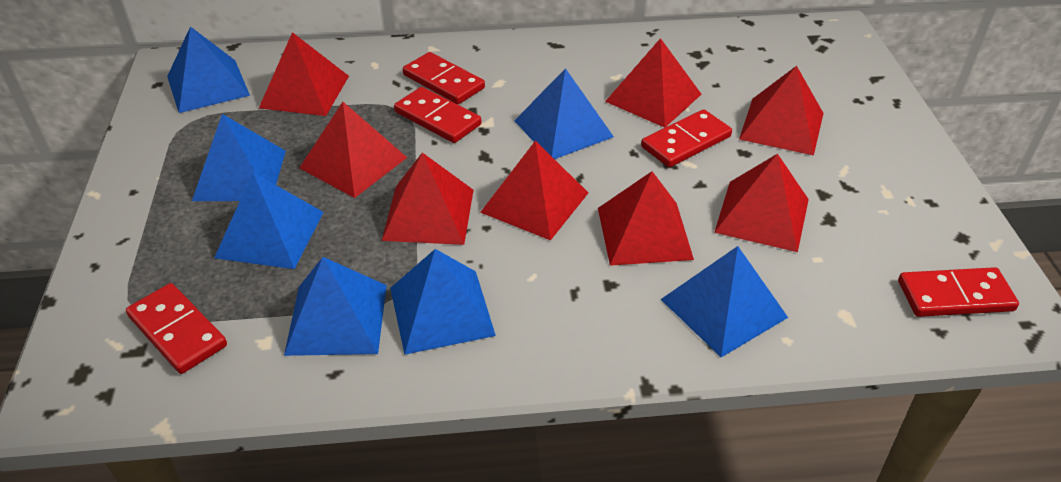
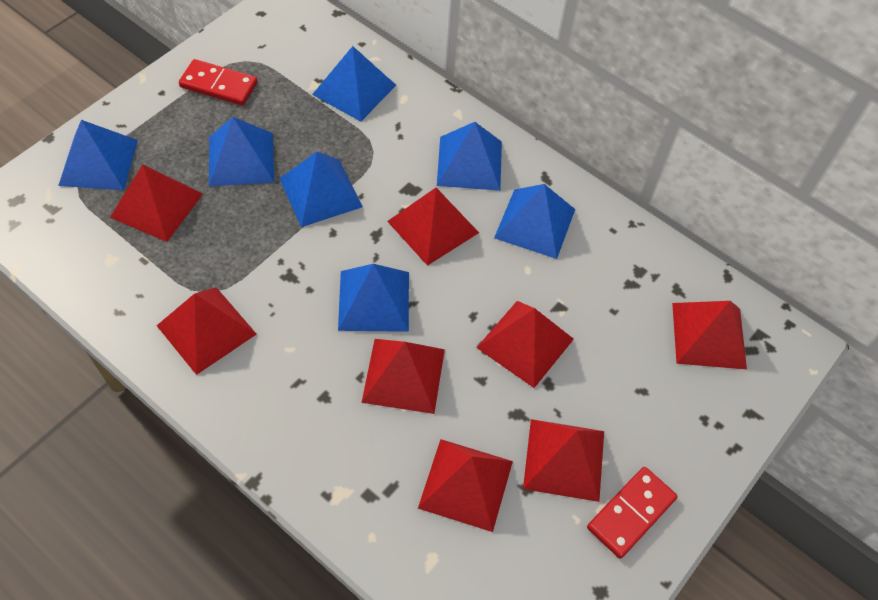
red domino: [126,283,227,374] [394,87,481,143] [403,52,485,104] [641,109,732,167] [898,267,1019,317] = 5 -> [179,59,258,106] [587,467,678,559] = 2

